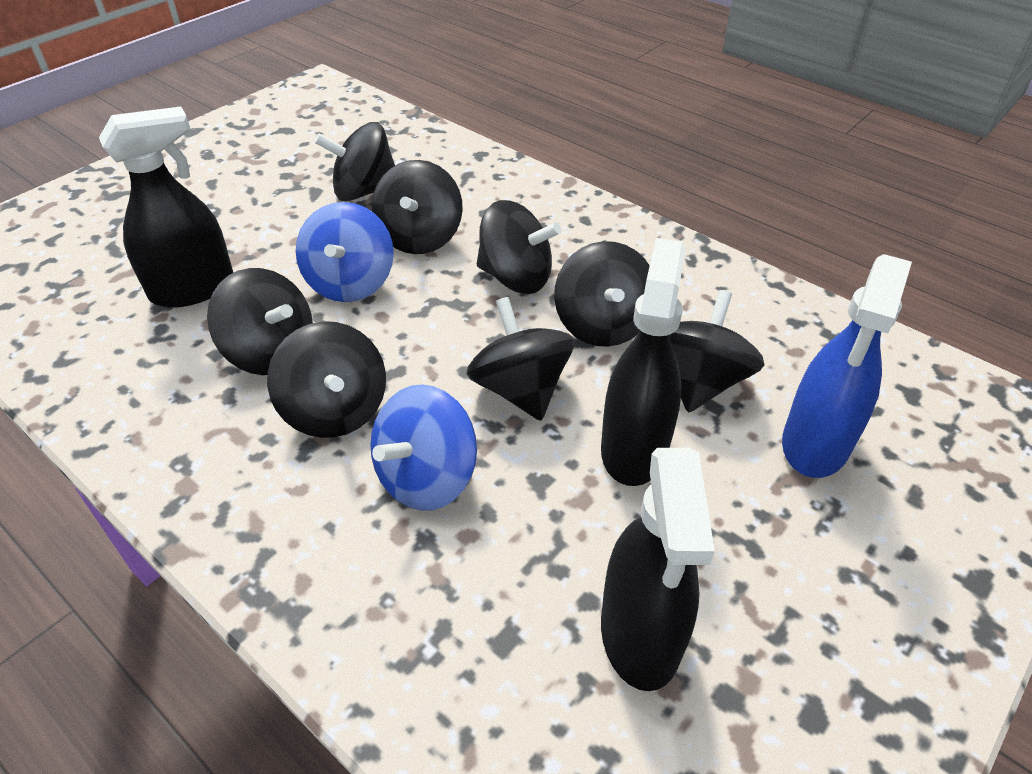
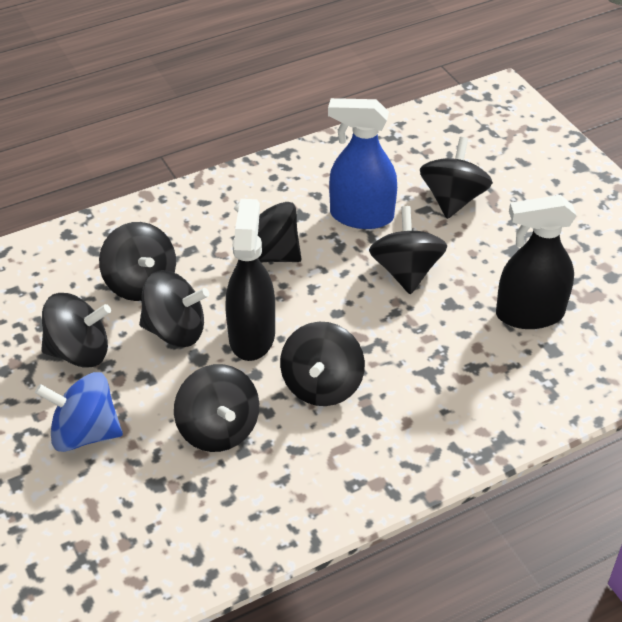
black spray bottle: [99,106,234,308] [601,238,685,486] [601,448,715,691] = 3 -> [225,199,275,361] [496,195,577,329] = 2
blue spinning top: [296,202,394,302] [370,384,477,511] = 2 -> [35,372,123,452] = 1

